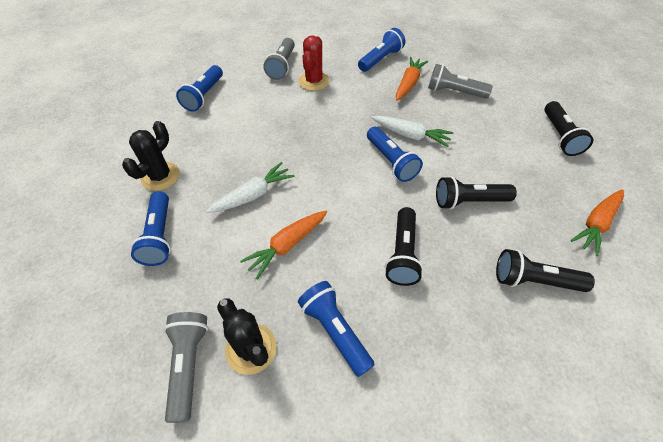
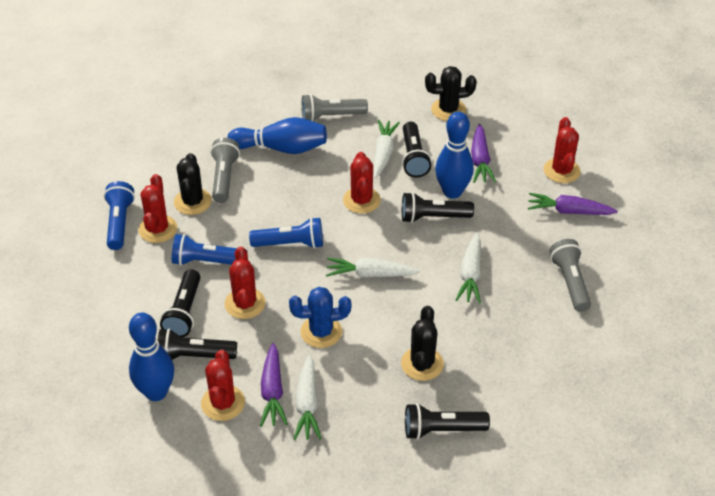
black cactus: [122,121,180,191] [217,298,277,375] = 2 -> [174,153,212,215] [401,306,444,381] [425,66,477,121] = 3
black flashlight: [385,207,423,286] [436,176,517,209] [496,249,595,292] [544,101,593,156] = 4 -> [158,329,237,360] [160,269,200,337] [402,121,432,177] [402,192,474,223] [405,403,490,440] = 5
blue bowling pin: none = 0 -> [129,312,174,401] [227,117,327,154] [435,112,474,199] = 3
blue cactus: none = 0 -> [289,287,352,348] = 1
blue flashlight: [131,191,171,266] [176,65,223,112] [298,281,375,377] [358,28,405,72] [367,127,423,182] = 5 -> [104,181,135,250] [172,234,248,266] [249,217,323,249] = 3
orange carrot: [240,211,327,279] [396,57,428,101] [571,189,624,256] = 3 -> none = 0
purple carrot: none = 0 -> [260,343,288,427] [471,124,496,183] [528,193,618,215] = 3
red cactus: [298,35,330,91] = 1 -> [139,174,177,243] [201,350,245,421] [225,247,266,319] [343,152,381,214] [544,117,581,183] = 5
white carrot: [206,162,295,213] [372,116,453,147] = 2 -> [294,355,322,440] [326,258,420,278] [373,120,400,178] [456,233,481,304] = 4

